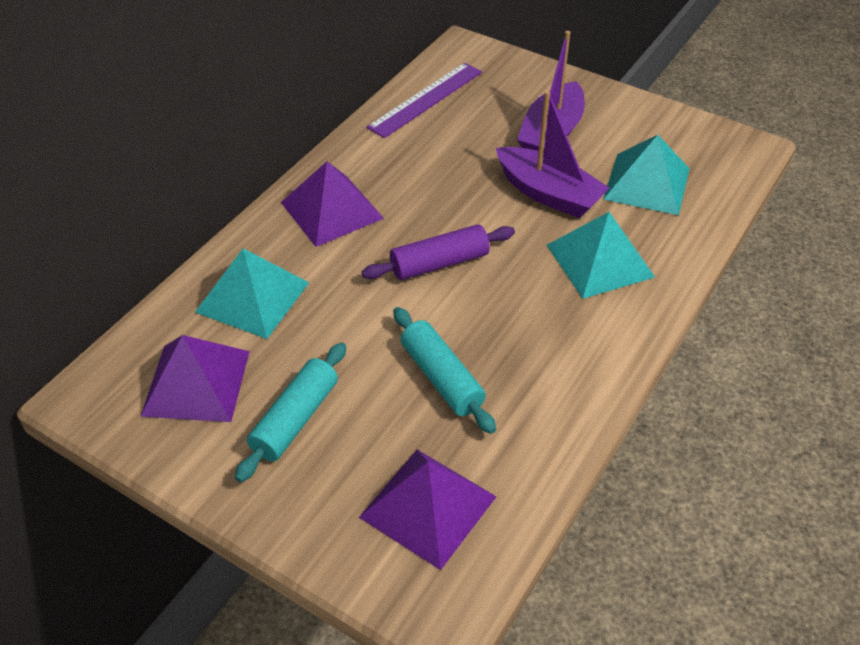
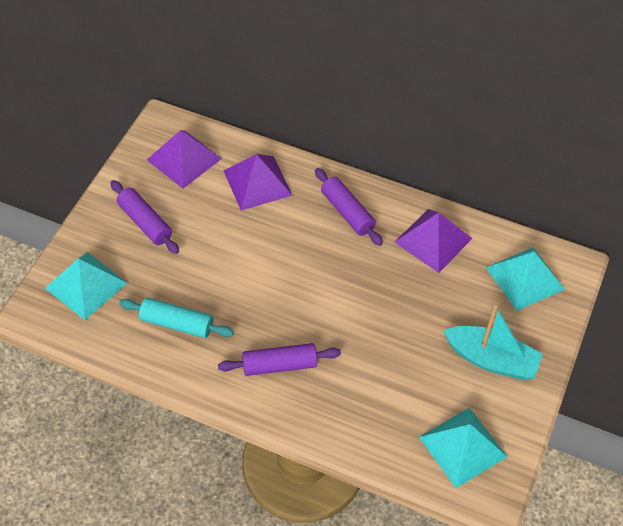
purple boat: [496,91,610,218] [517,31,585,151] = 2 -> none = 0
purple rolling pin: [362,224,515,280] = 1 -> [110,180,179,254] [218,343,341,376] [315,168,383,246] = 3
purple ruler: [366,63,482,138] = 1 -> none = 0
turquoise boat: none = 0 -> [443,305,543,380] = 1
turquoise rolling pin: [235,343,346,482] [393,307,496,434] = 2 -> [119,298,234,338] = 1

